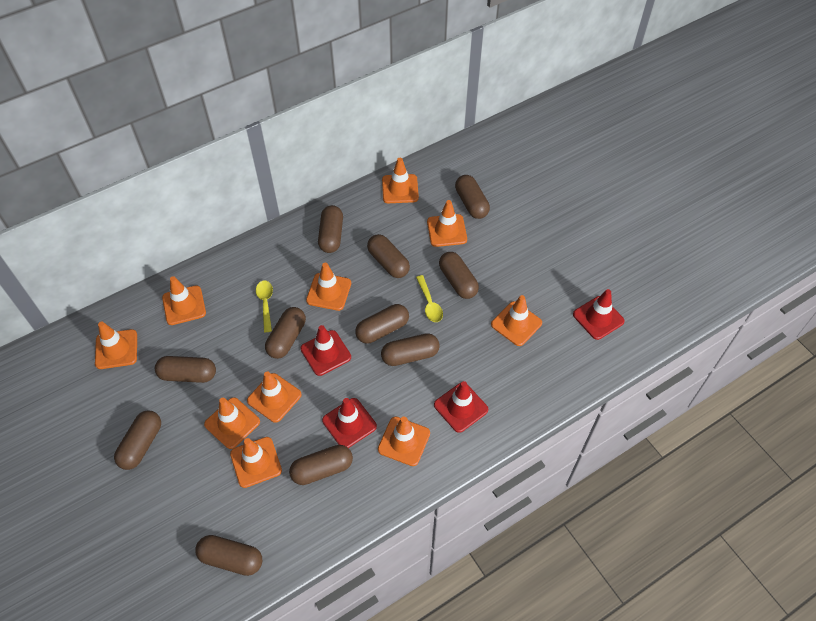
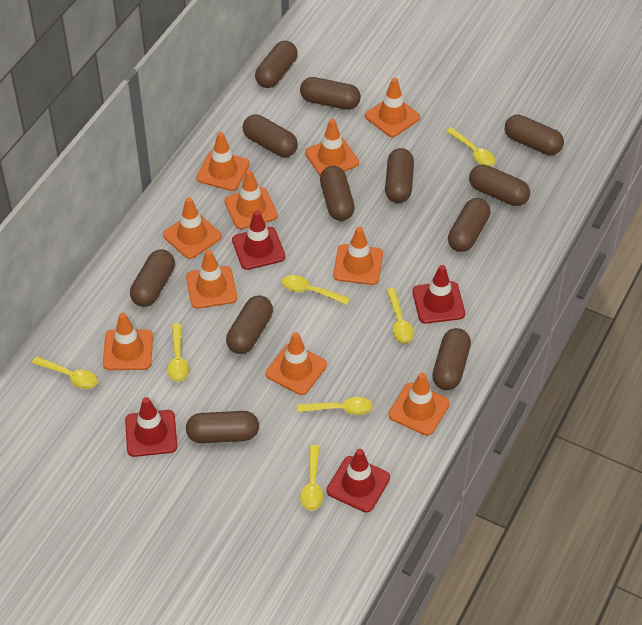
brown capsule: [114,410,161,470] [155,356,216,383] [195,535,262,576] [265,307,306,359] [289,445,353,485] [318,205,343,253] [355,304,409,344] [367,234,410,278] [381,333,440,366] [439,252,479,299] [455,175,490,219] = 11 -> [130,250,175,307] [186,411,259,443] [226,296,273,354] [243,114,298,157] [255,41,297,88] [300,77,361,110] [320,166,355,221] [385,148,414,203] [432,328,471,390] [448,198,490,252] [469,165,530,206] [505,115,564,155] = 12
yellow spoon: [256,281,273,332] [416,275,443,322] = 2 -> [32,356,98,389] [167,324,189,382] [282,275,350,305] [297,397,373,415] [300,445,323,511] [386,288,414,344] [446,127,496,166] = 7

